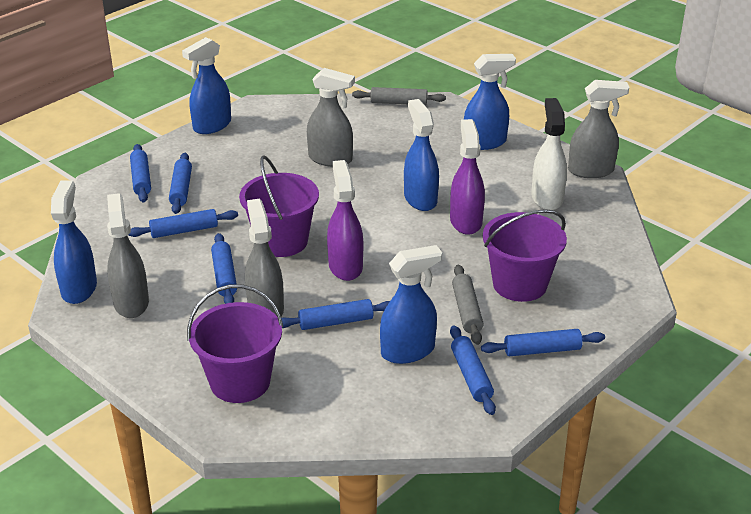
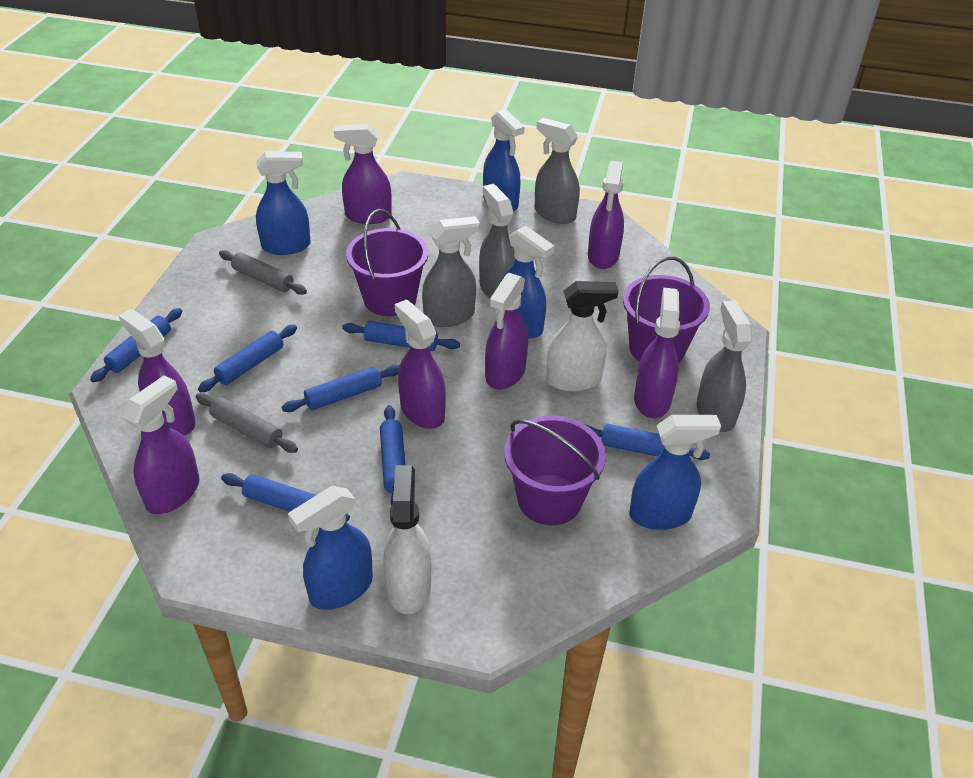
purple spray bottle: [327,160,363,281] [450,119,485,235] = 2 -> [118,309,196,436] [122,375,200,514] [334,124,392,224] [395,299,446,429] [485,273,528,389] [588,161,624,269] [634,287,680,418] = 7
white spray bottle: [531,98,567,210] = 1 -> [383,465,431,614] [546,281,619,391] = 2

